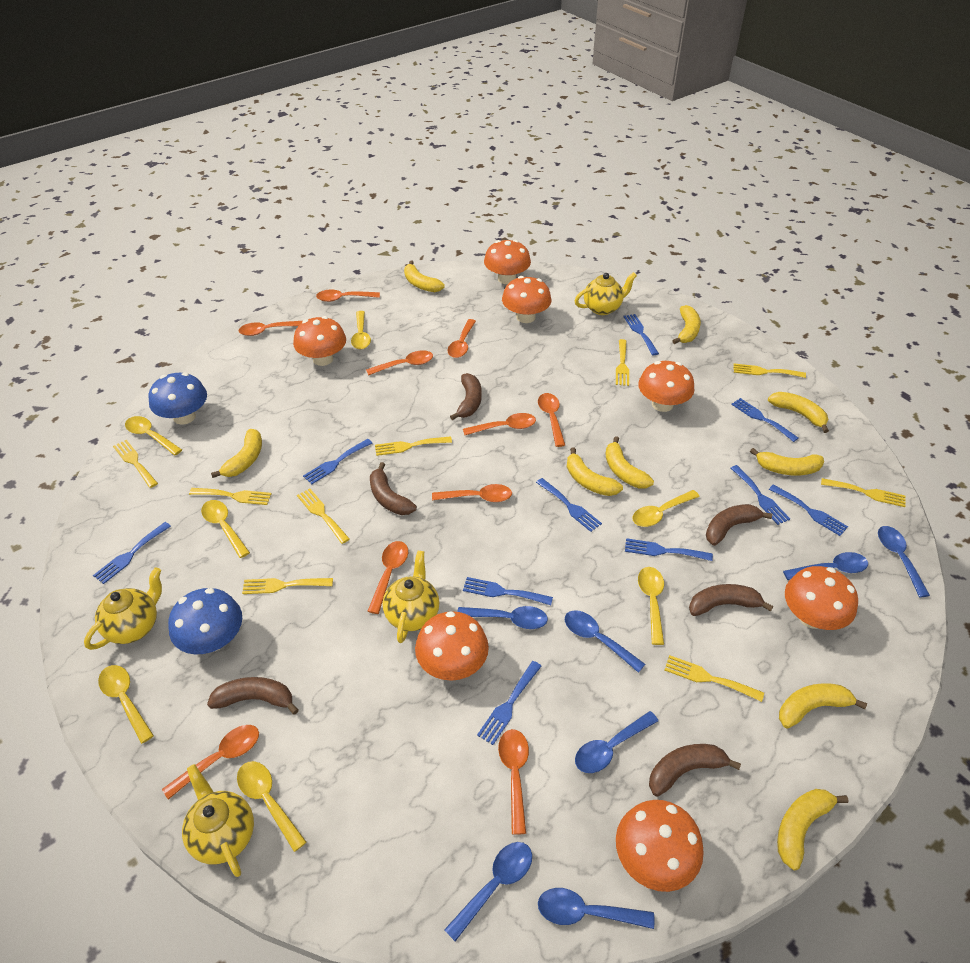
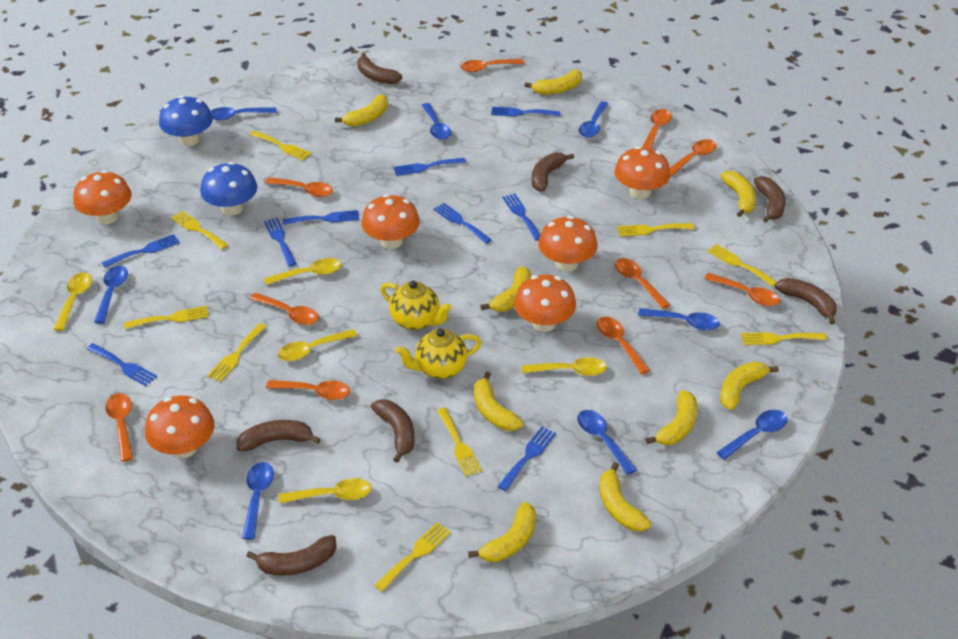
blue fork: [93,522,171,584] [303,439,373,484] [463,577,553,605] [477,661,542,745] [536,478,602,532] [624,314,659,355] [625,538,713,561] [731,398,798,442] [731,465,790,525] [769,484,848,536] = 10 -> [87,343,157,386] [102,234,180,268] [264,218,296,267] [283,210,359,225] [394,158,466,176] [433,203,492,244] [491,107,560,116] [497,427,556,491] [502,193,541,241] = 9
blue spoon: [444,842,532,942] [457,606,548,629] [538,888,654,929] [565,610,645,673] [575,711,658,773] [783,552,868,580] [878,526,930,597] = 7 -> [94,266,128,324] [210,107,277,120] [242,462,274,540] [422,103,451,140] [577,410,637,475] [579,101,609,138] [638,308,720,331] [716,410,787,460] = 8
brown banana: [207,677,299,715] [370,462,417,515] [450,373,482,420] [649,744,741,797] [689,584,773,616] [706,504,772,546] = 6 -> [237,420,321,451] [246,535,337,576] [357,53,402,84] [371,399,415,463] [532,152,574,192] [754,176,786,223] [775,278,837,324] = 7
orange mushroom: [293,316,346,366] [415,611,489,681] [484,240,531,284] [502,276,551,323] [616,800,704,892] [638,361,694,412] [785,566,858,630] = 7 -> [73,170,132,224] [145,395,214,458] [361,194,420,249] [514,274,576,332] [538,216,598,272] [614,146,670,199] = 6
yellow spoon: [98,665,154,744] [125,416,182,455] [201,500,250,558] [237,761,306,852] [351,311,371,350] [632,490,700,527] [638,567,664,645] = 7 -> [53,272,92,331] [264,258,341,285] [278,329,357,361] [279,478,372,504] [522,357,607,376] = 5
yellow teapot: [84,567,162,650] [182,764,254,877] [383,551,439,643] [575,272,637,315] = 4 -> [381,281,452,330] [396,328,482,379] = 2

